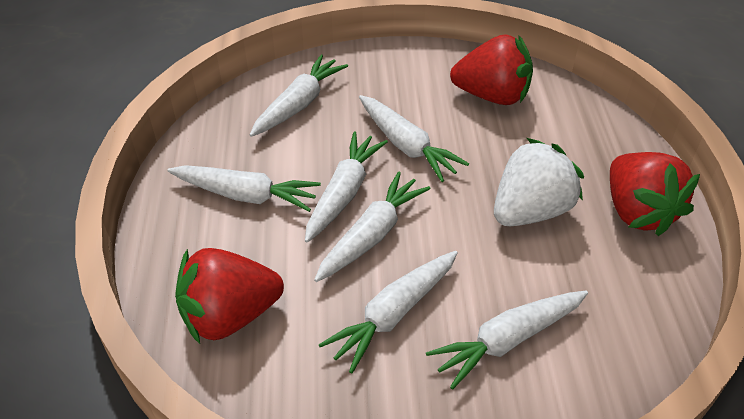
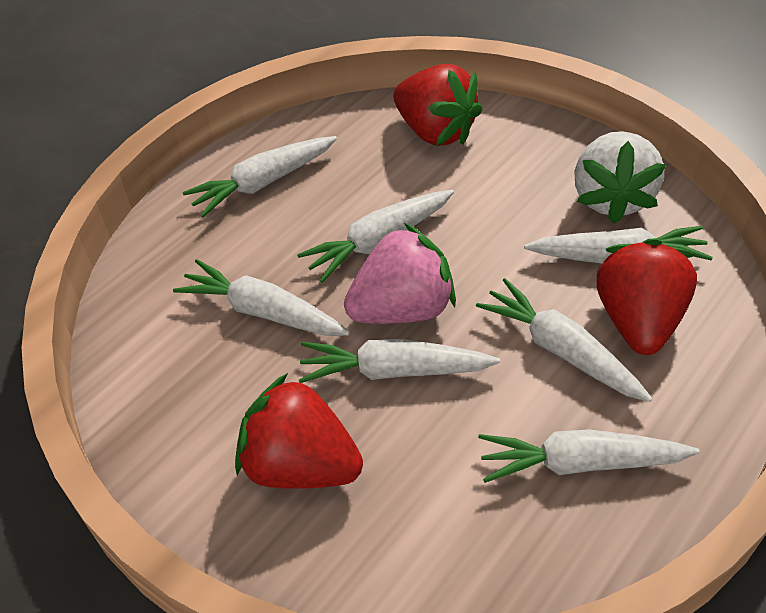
pink strawberry: none = 0 -> [344,223,456,324] = 1

